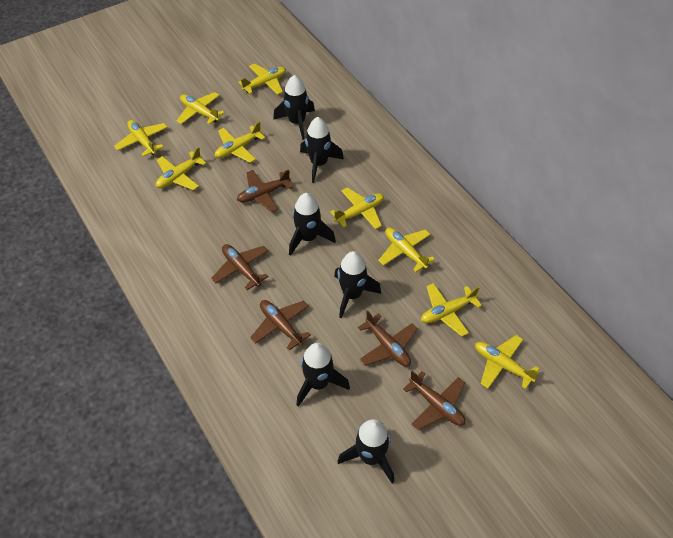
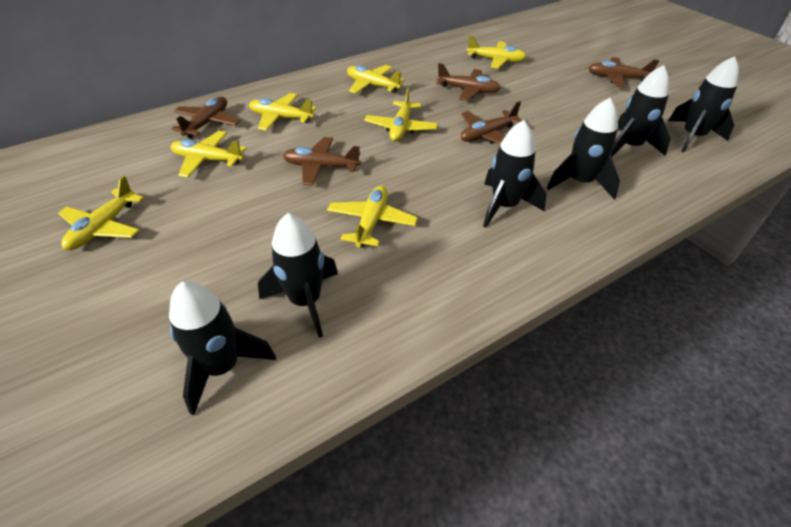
yellow plane: [114,120,168,157] [156,147,206,190] [176,92,225,125] [215,122,265,163] [238,64,286,95] [330,187,384,229] [378,228,435,272] [421,283,482,337] [475,335,540,389] = 9 -> [58,176,144,250] [171,131,247,178] [249,93,316,131] [327,186,418,248] [347,65,405,94] [364,87,438,141] [467,36,527,69] = 7

